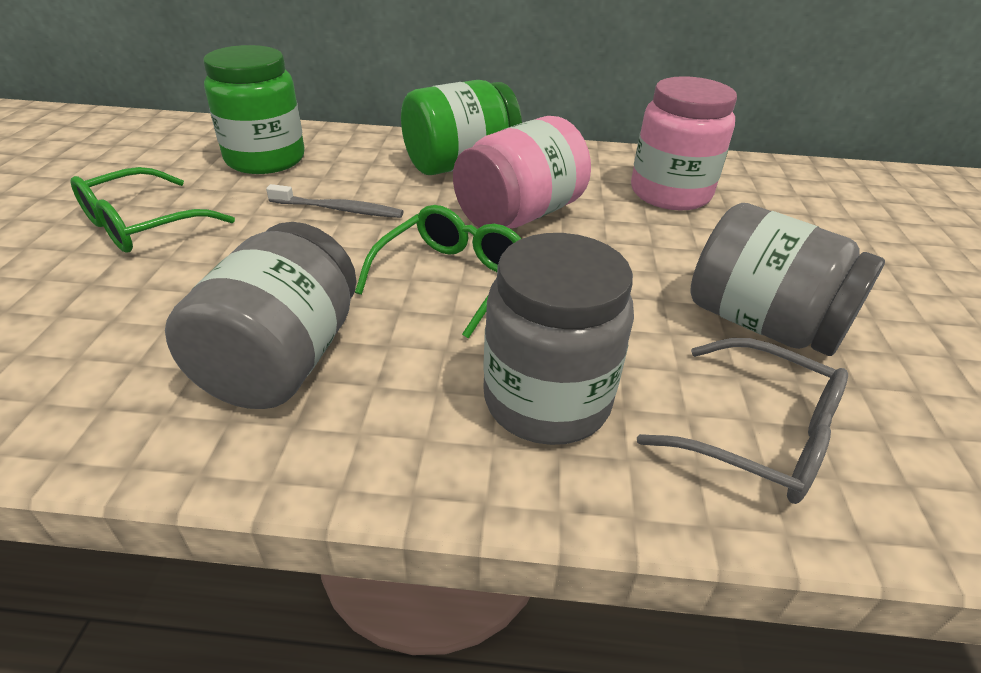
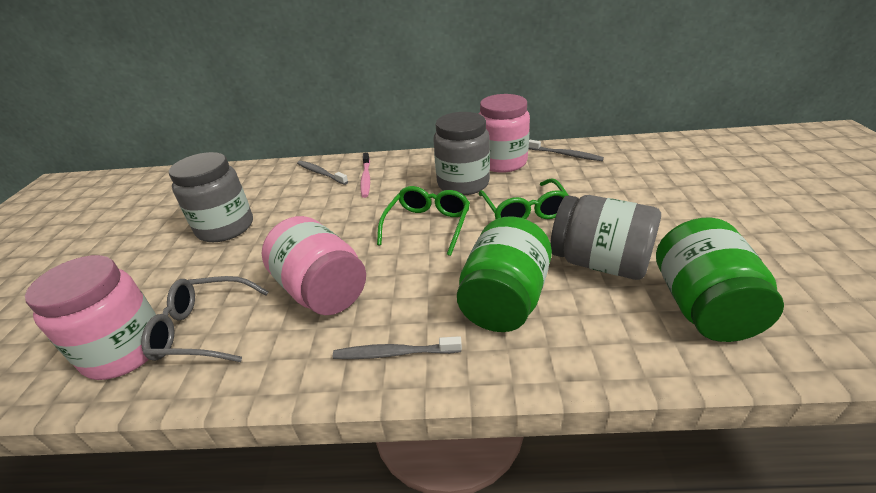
grey toothbrush: [266,184,403,218] = 1 -> [297,161,348,185] [333,336,462,359] [529,139,604,161] = 3
pink jar: [453,116,591,228] [631,76,737,210] = 2 -> [25,255,156,380] [262,216,366,315] [479,94,530,173] = 3
pink toothbrush: none = 0 -> [360,153,370,198] = 1

